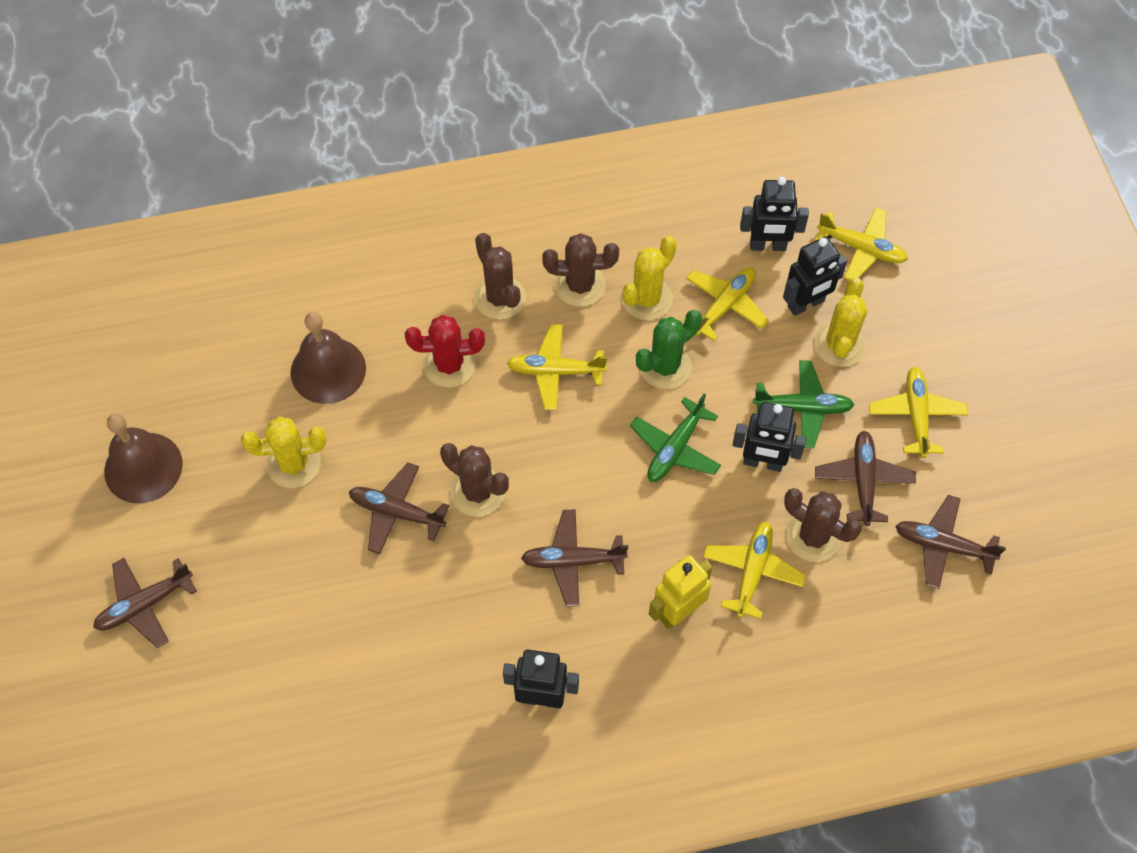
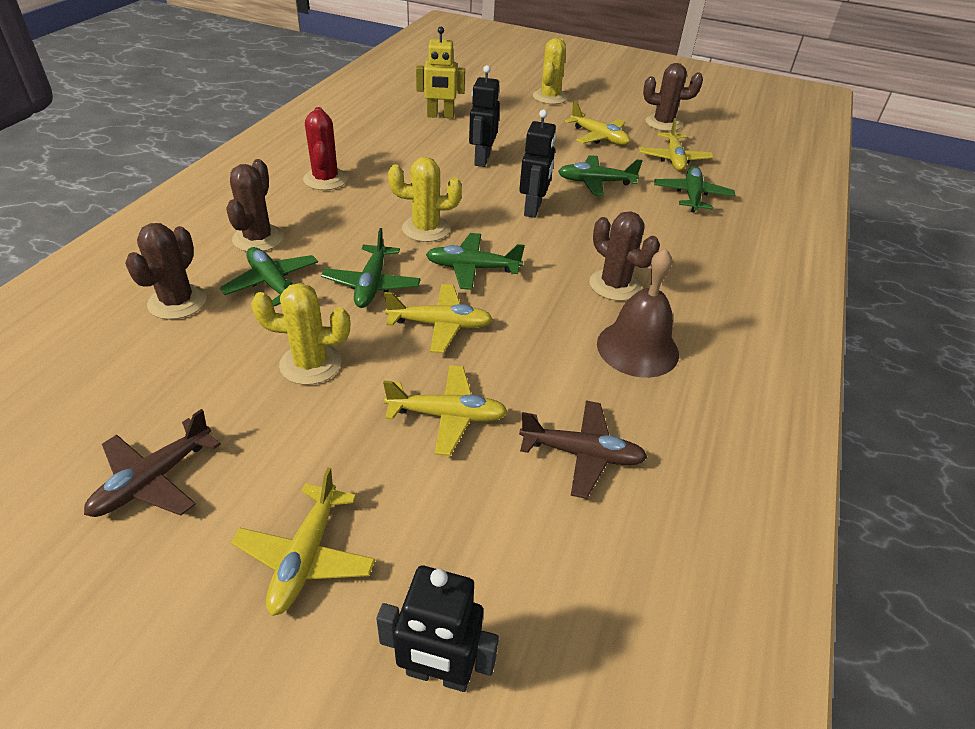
black robot: [503,650,579,709] [733,402,806,472] [740,177,809,251] [783,237,847,316] = 4 -> [376,566,499,692] [469,65,500,167] [519,110,556,218] = 3
brown bell: [104,413,183,503] [291,312,366,404] = 2 -> [597,248,679,378] = 1
brown plane: [93,558,197,648] [349,463,449,554] [521,509,628,607] [815,431,916,526] [895,495,1006,589] = 5 -> [84,409,221,517] [519,401,648,499] = 2
green cactus: [636,310,702,389] = 1 -> none = 0
green plane: [630,393,721,482] [753,360,855,448] = 2 -> [220,247,318,307] [321,228,421,308] [426,233,525,290] [558,155,643,196] [654,166,735,212] = 5

